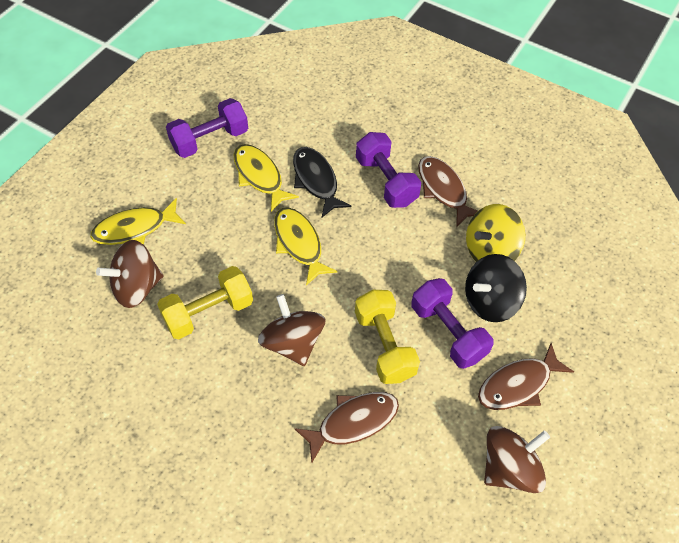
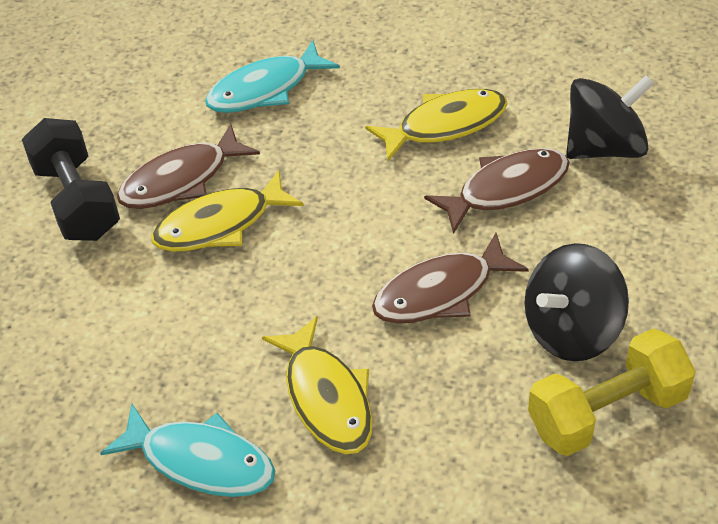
black dumbbell: none = 0 -> [22,118,120,241] = 1
black fish: [293,147,352,217] = 1 -> none = 0
black spinning top: [465,254,527,322] = 1 -> [525,243,629,361] [566,75,654,159] = 2
brown spinning top: [96,240,164,308] [258,294,326,366] [484,426,550,493] = 3 -> none = 0
purple dumbbell: [166,98,248,158] [356,132,421,208] [411,278,493,369] = 3 -> none = 0
turquoise fish: none = 0 -> [100,403,275,497] [205,40,340,113] = 2
yellow dumbbell: [157,266,253,339] [355,290,420,384] = 2 -> [528,329,696,456] = 1
yellow spinning top: [466,204,525,262] = 1 -> none = 0

